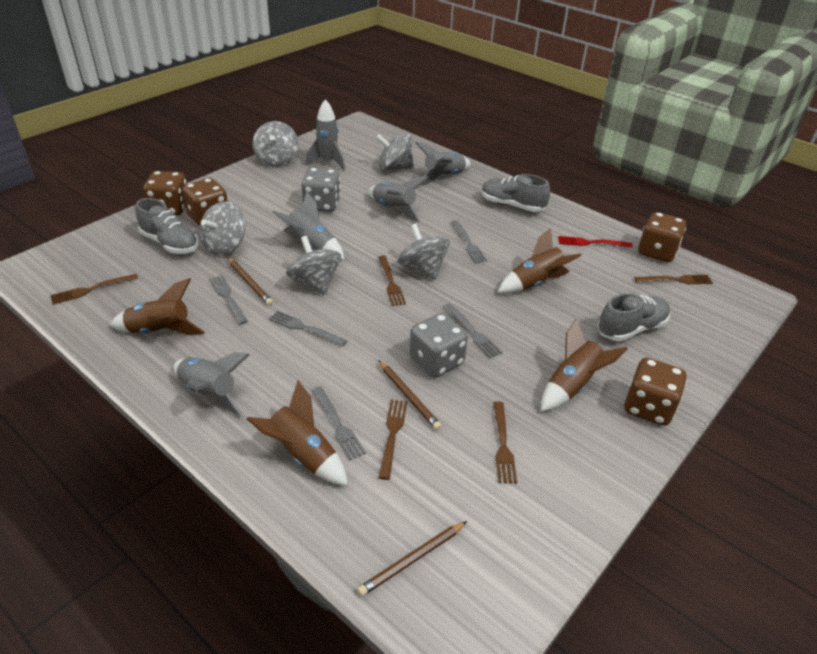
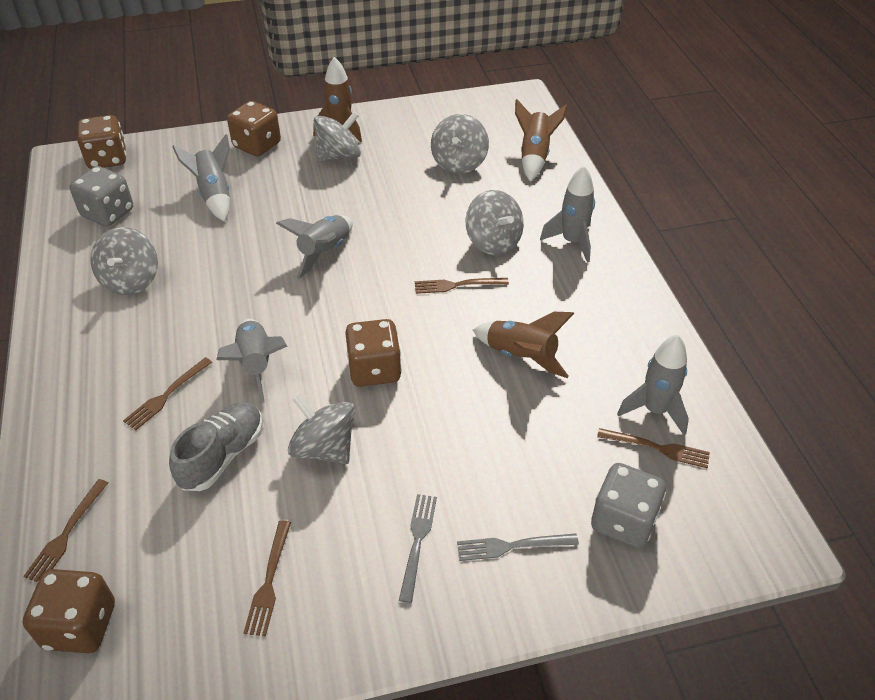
brown pencil: [228,257,273,305] [357,521,467,596] [378,360,441,430] = 3 -> none = 0
brown rocket: [110,278,205,335] [246,380,348,486] [497,228,582,294] [541,319,628,412] = 4 -> [313,57,362,142] [473,312,574,378] [515,99,568,181] = 3
grey fork: [209,275,248,325] [269,311,347,346] [312,386,366,460] [444,303,502,358] [451,220,487,263] = 5 -> [399,494,437,603] [457,534,579,561] = 2
grey shoe: [135,198,199,254] [481,174,550,212] [597,293,670,341] = 3 -> [169,402,263,491] = 1
red fork: [558,236,633,248] = 1 -> none = 0

